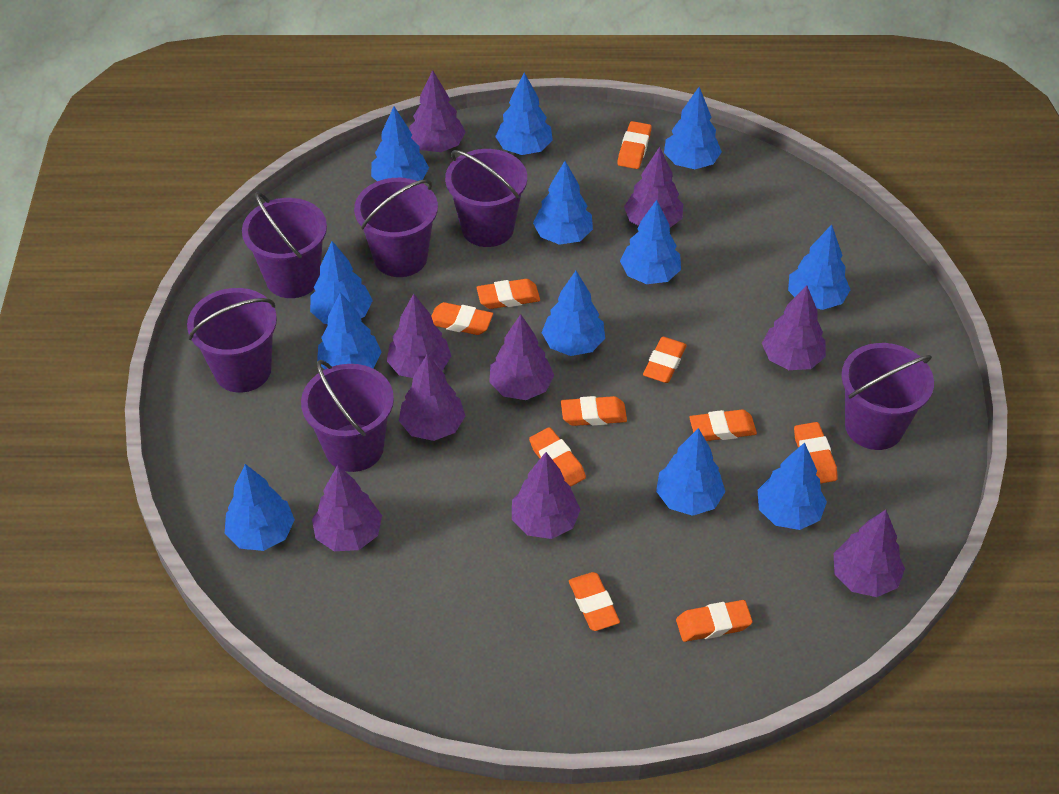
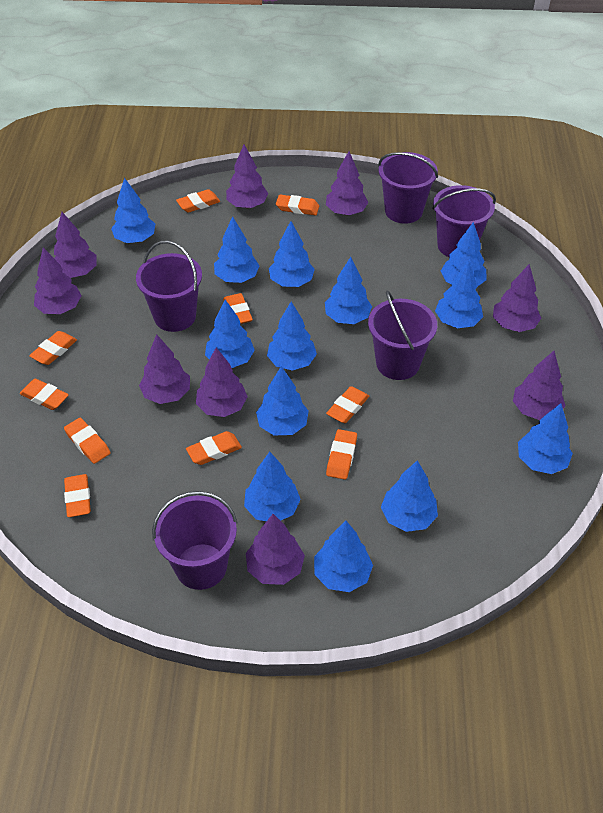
blue tree: [225,464,295,551] [310,241,373,324] [317,292,381,369] [371,107,429,181] [495,73,553,155] [533,161,593,245] [542,271,605,356] [620,200,681,284] [656,428,725,516] [664,87,722,169] [758,443,827,530] [788,224,851,310] = 12 -> [111,178,155,243] [205,300,255,368] [214,216,260,283] [244,452,301,521] [256,366,309,436] [267,302,317,371] [269,221,315,287] [314,521,373,592] [325,257,372,324] [381,460,438,532] [435,260,483,328] [441,222,486,287] [518,403,573,474] = 13
purple bucket: [187,288,277,393] [242,192,327,298] [301,360,394,472] [354,178,438,277] [445,149,527,247] [841,343,934,450] = 6 -> [136,241,202,332] [152,491,237,590] [368,290,437,380] [378,152,438,224] [433,185,496,257] = 5

